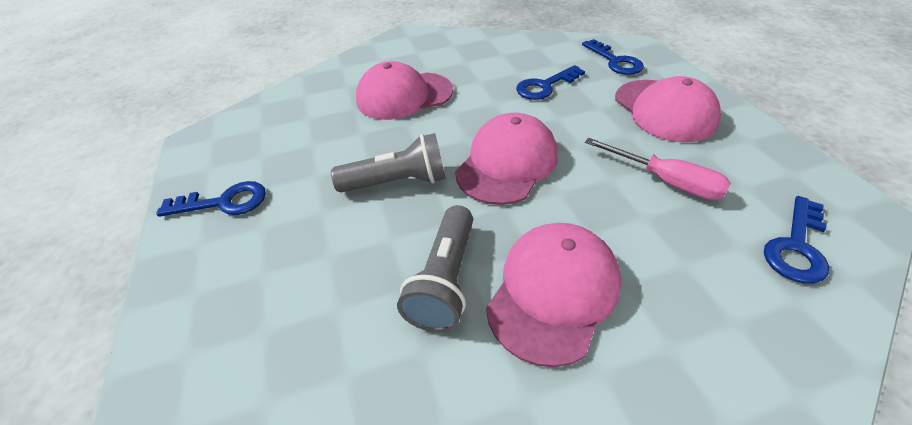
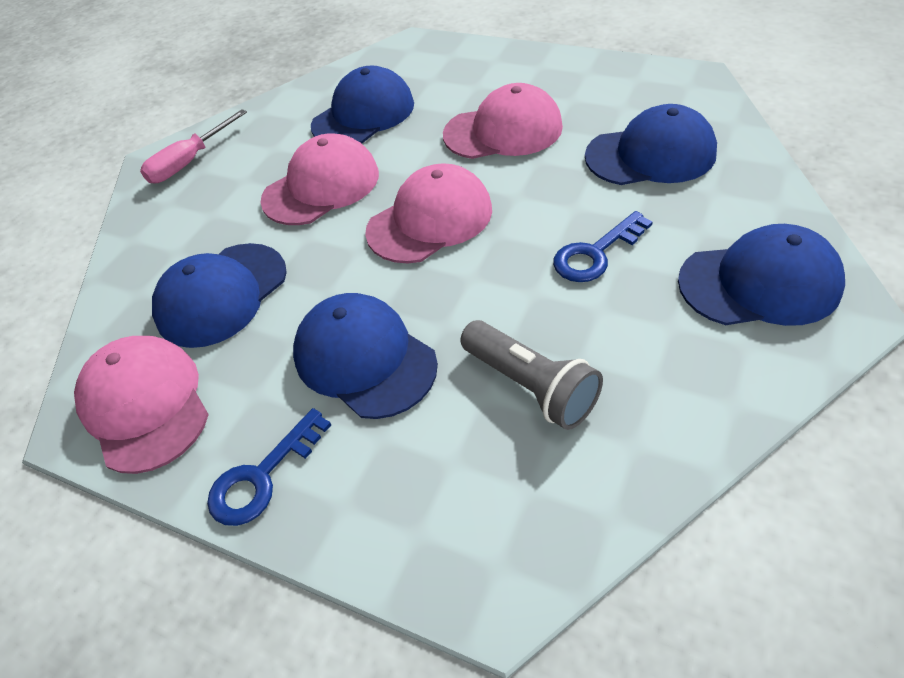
blue cap: none = 0 -> [152,243,287,348] [293,293,438,419] [311,65,414,144] [585,104,717,185] [678,224,845,326] = 5
blue key: [156,181,266,217] [516,65,585,100] [582,39,644,75] [764,196,829,283] = 4 -> [207,408,331,526] [553,211,653,282] = 2
grey flashlight: [331,133,446,192] [397,205,473,332] = 2 -> [460,320,603,430] = 1

